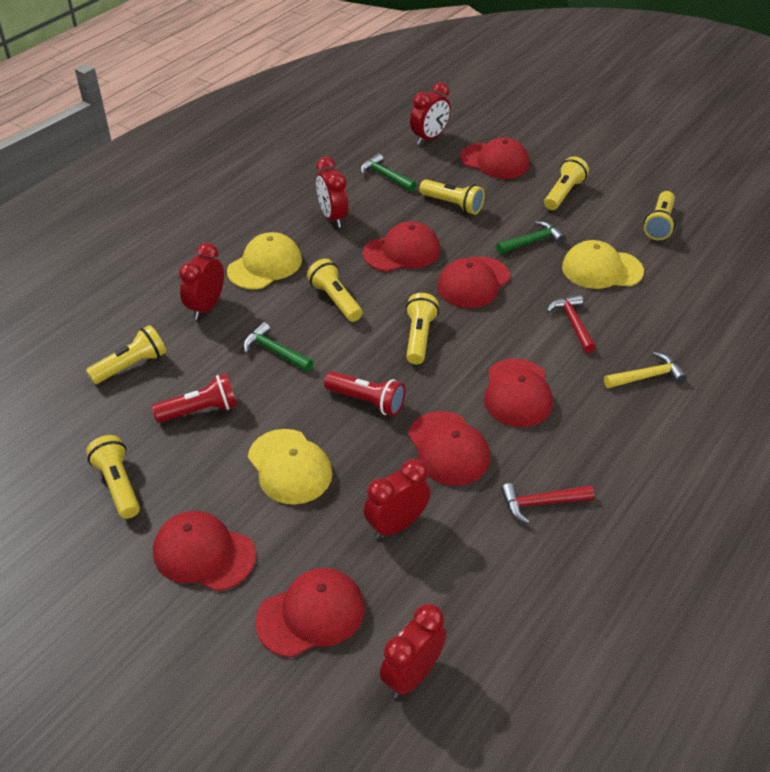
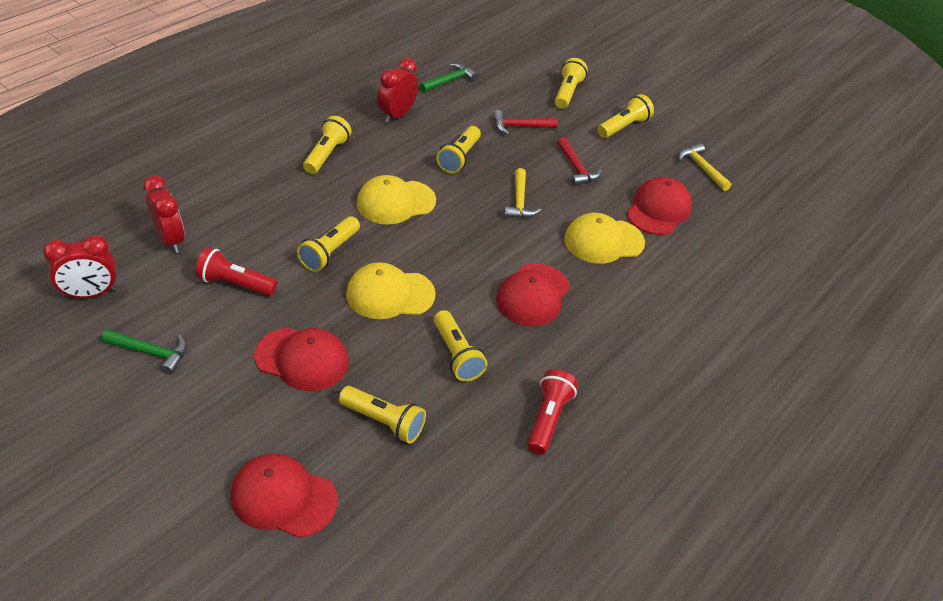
green hammer: [243,322,313,371] [360,153,417,191] [496,221,565,254] = 3 -> [102,329,187,375] [420,63,478,93] = 2
red cap: [153,511,256,591] [255,568,365,657] [363,221,440,272] [408,411,490,486] [437,256,510,308] [460,137,529,179] [484,358,553,427] = 7 -> [231,454,338,538] [254,328,349,391] [496,263,570,326] [627,177,692,235] = 4
red clock: [179,243,224,320] [316,157,348,228] [364,459,431,539] [380,604,446,698] [410,82,451,145] = 5 -> [43,235,117,298] [143,175,185,253] [378,58,418,123] = 3
yellow hammer: [604,352,687,388] = 1 -> [504,168,541,219] [678,143,732,191] = 2

